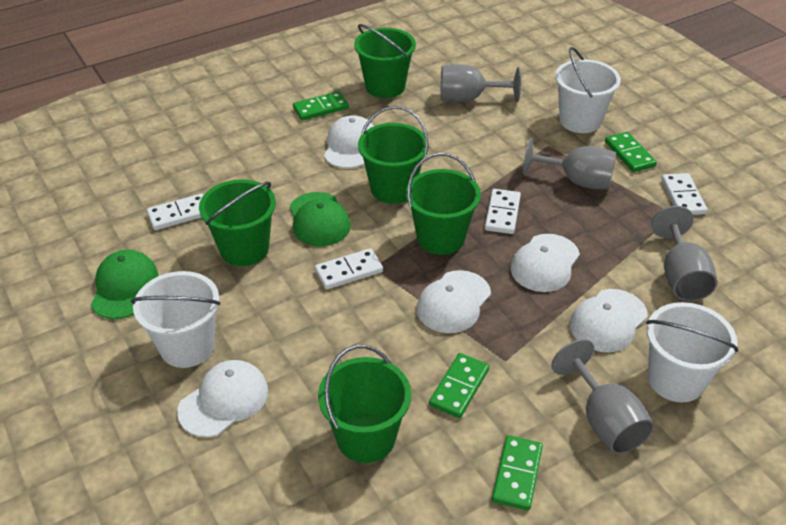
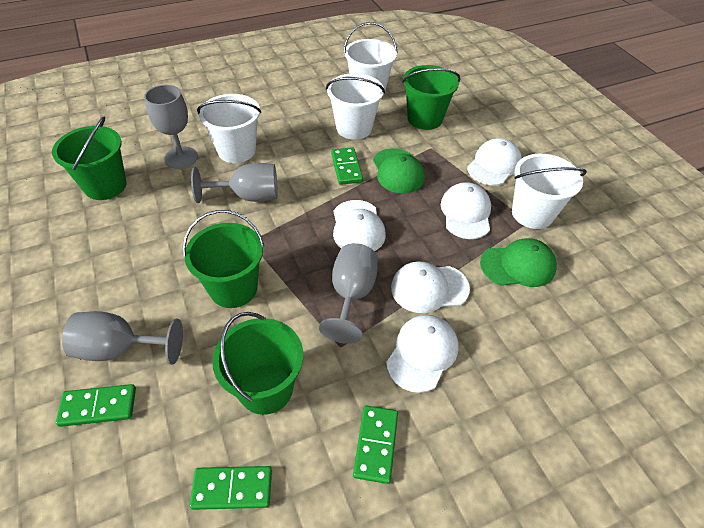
green bucket: [199,179,276,266] [318,345,411,463] [354,24,416,98] [358,106,429,204] [406,153,481,255] = 5 -> [52,116,127,200] [182,210,264,308] [212,312,303,415] [402,65,461,130] = 4
white bucket: [131,271,221,368] [555,47,621,133] [646,302,738,402] = 3 -> [197,94,261,163] [326,73,385,140] [344,22,398,96] [512,154,587,229] = 4
white domino: [147,194,203,230] [315,248,383,289] [485,189,521,234] [661,173,707,215] = 4 -> none = 0

